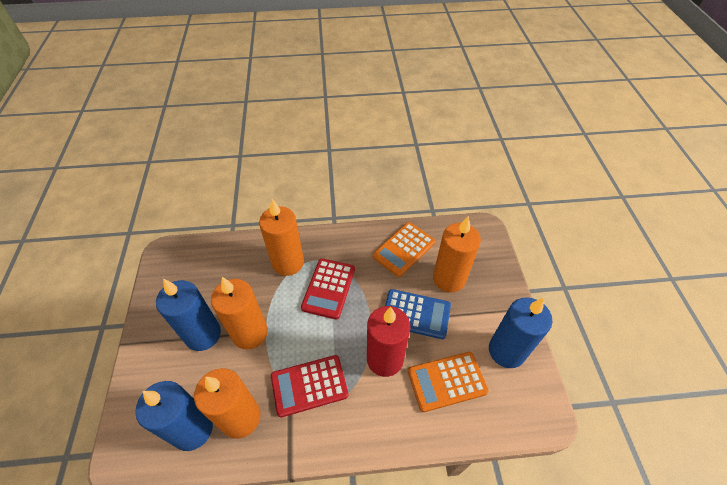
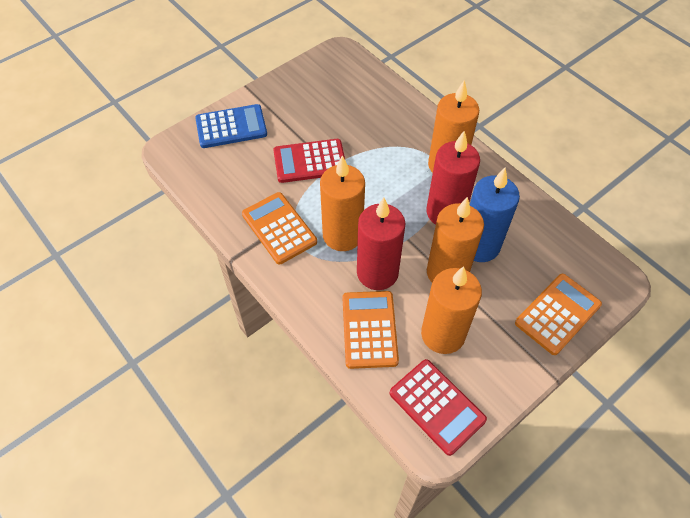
blue candle: [135,381,213,451] [156,279,221,351] [489,297,553,368] = 3 -> [470,168,520,262] = 1
orange calculator: [373,222,435,277] [408,352,489,412] = 2 -> [242,192,317,264] [343,291,399,369] [515,274,602,355] = 3
red candle: [367,306,410,377] = 1 -> [357,198,405,290] [426,131,480,224] = 2

